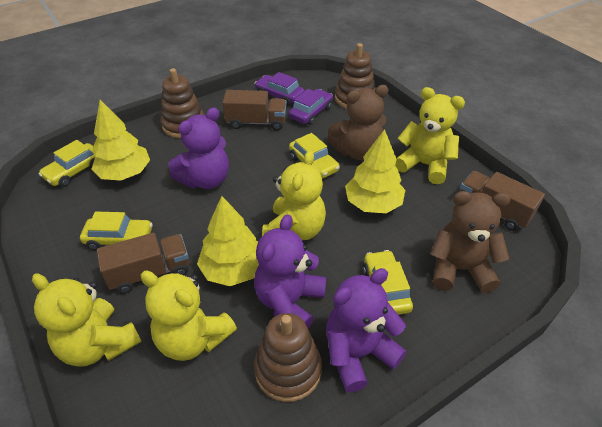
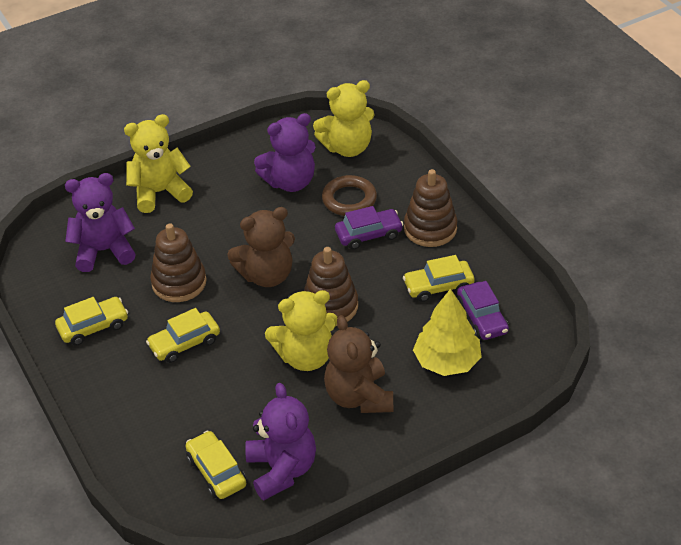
brown ring: none = 0 -> [322,175,377,216] = 1
brown truck: [97,233,189,294] [223,90,287,130] [460,171,545,231] = 3 -> none = 0
yellow teddy bear: [32,274,142,367] [141,271,237,361] [262,151,326,240] [395,87,465,184] = 4 -> [124,114,193,213] [265,290,337,371] [313,80,375,157] = 3
yellow tree: [91,100,150,181] [197,196,259,286] [345,129,405,213] = 3 -> [413,289,482,376] = 1

